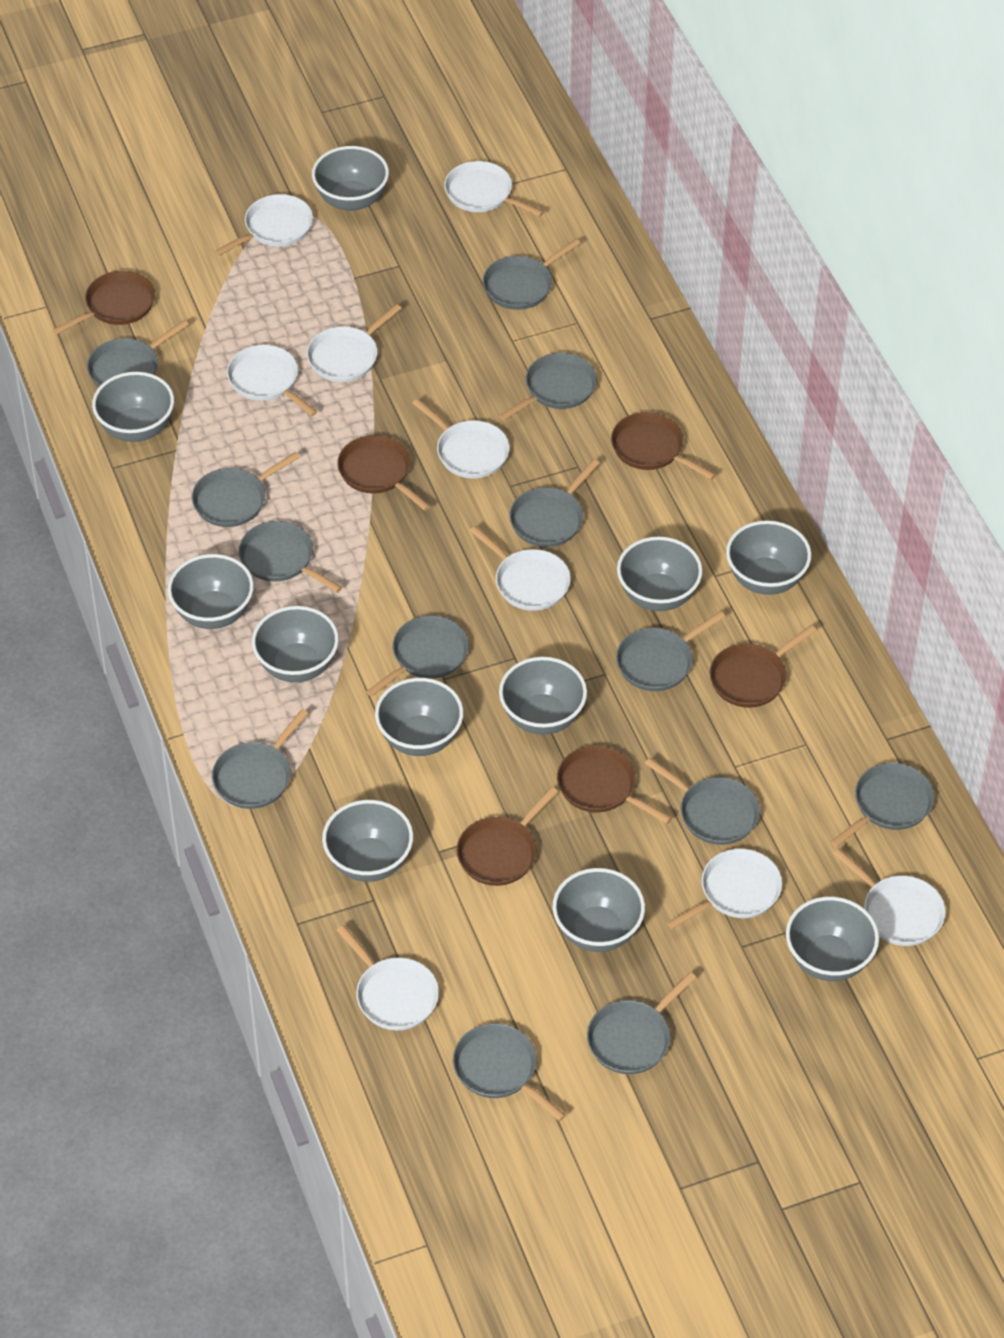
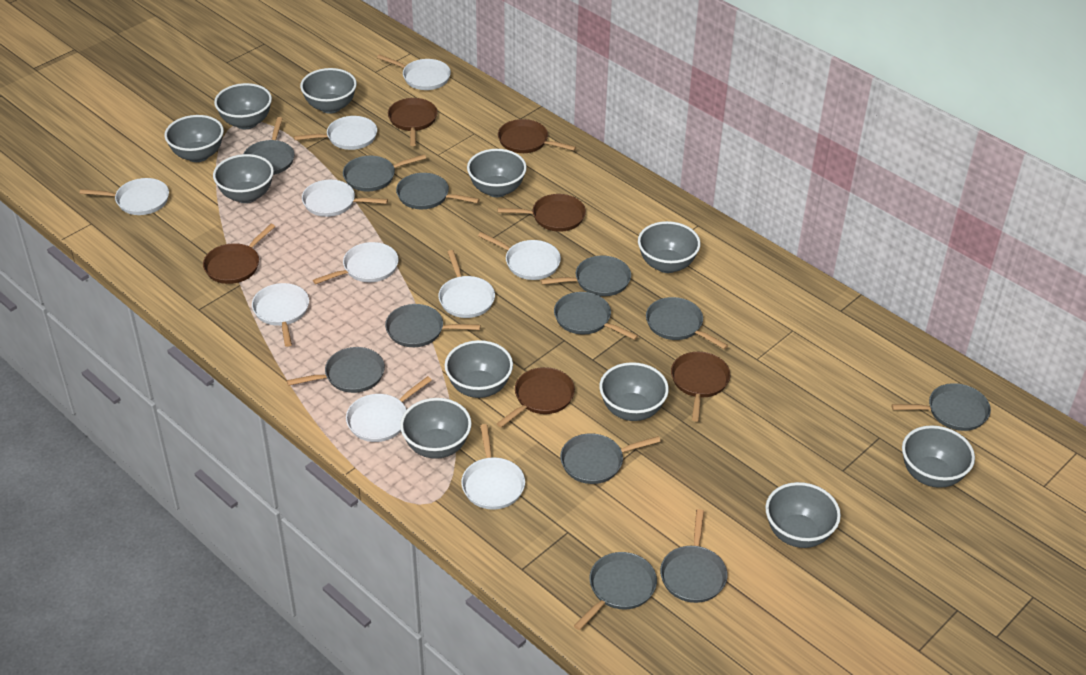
grey pan: [87,320,189,387] [192,452,300,527] [212,709,309,809] [239,521,342,593] [366,615,469,697] [453,1023,566,1121] [483,239,581,310] [499,353,597,421] [509,459,600,547] [587,972,697,1074] [616,611,726,691] [645,758,760,845] [831,763,934,847] = 13 -> [243,117,295,175] [287,347,385,393] [343,154,426,192] [385,304,481,347] [396,173,480,209] [541,256,631,296] [554,292,638,340] [560,433,661,484] [574,552,657,630] [646,297,728,349] [660,509,728,603] [891,383,991,431] = 12
white pan: [215,194,313,256] [227,345,317,416] [307,304,402,382] [336,925,439,1030] [412,398,510,478] [444,161,544,216] [470,526,571,611] [667,849,782,929] [833,848,946,946] = 9 -> [80,178,169,215] [252,283,309,347] [294,116,377,150] [302,180,388,217] [313,242,399,284] [346,376,432,442] [377,54,451,90] [438,250,495,318] [461,424,525,510] [478,232,561,280] = 10

